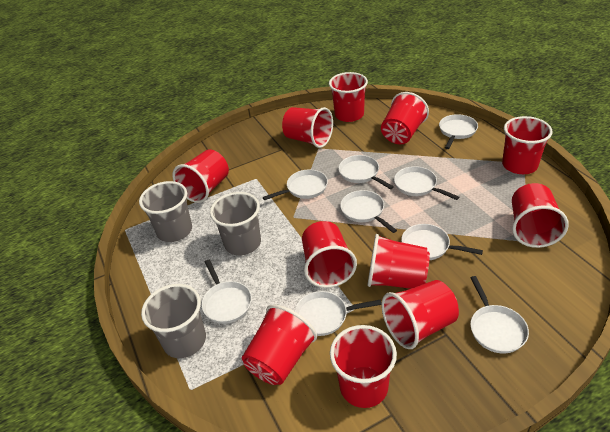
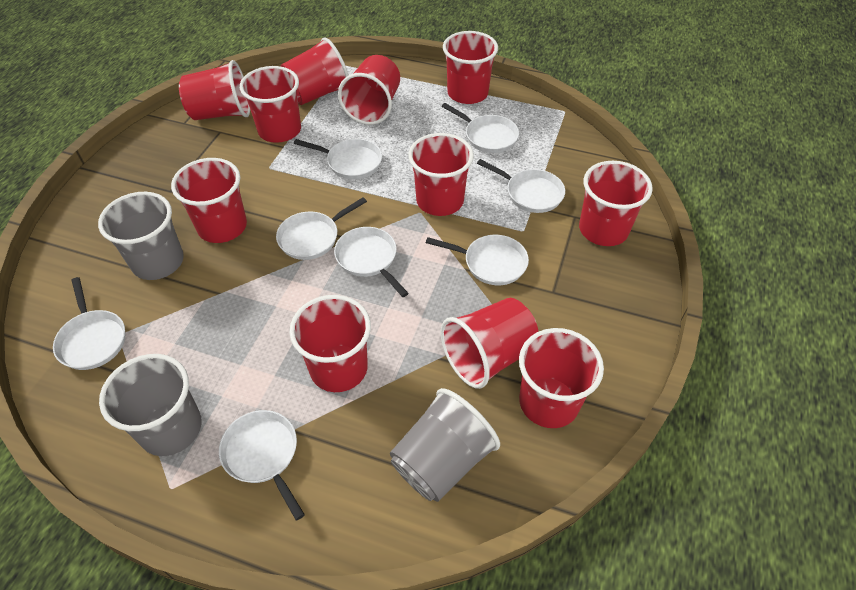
white pan: [201,260,252,324] [263,169,328,200] [295,291,382,336] [338,155,394,190] [340,190,397,233] [394,166,459,200] [401,224,483,260] [439,114,478,149] [470,276,529,354] = 9 -> [53,277,125,370] [219,410,305,520] [276,197,367,260] [294,139,382,179] [334,227,409,297] [426,235,529,285] [442,103,519,153] [477,159,565,213] = 8

